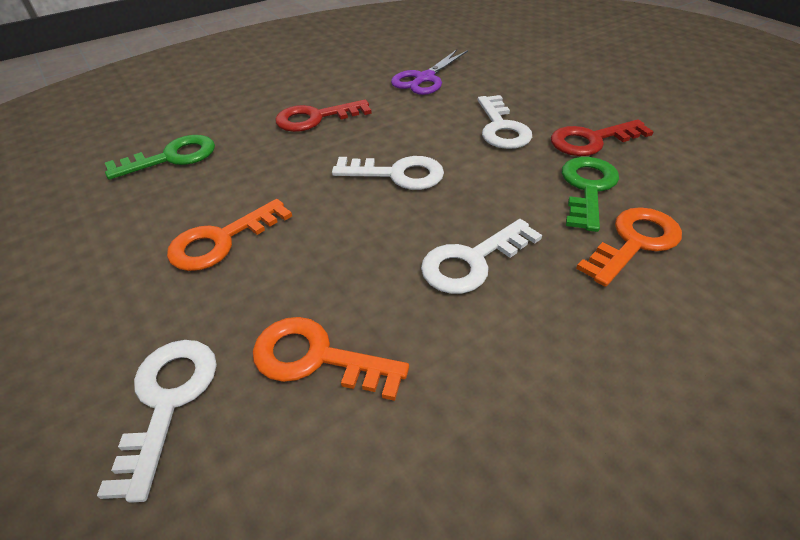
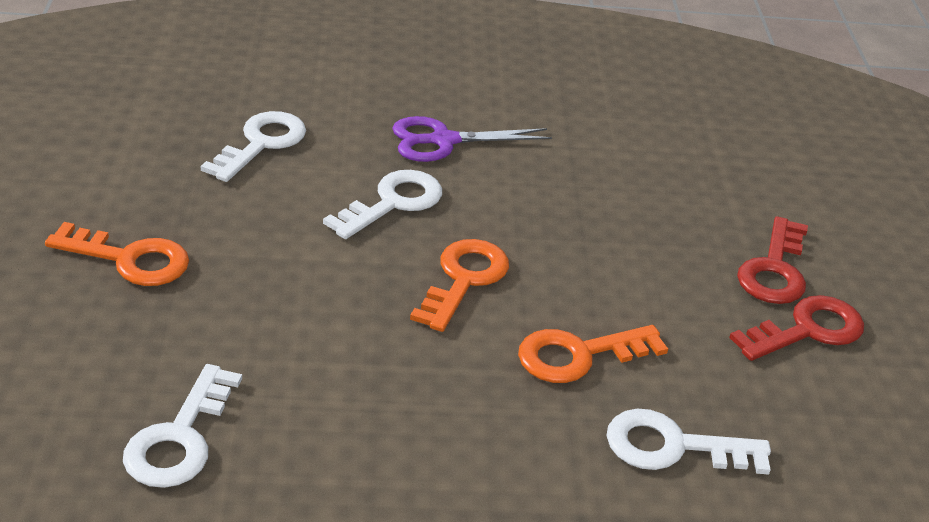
green key: [105,135,215,180] [562,157,619,232] = 2 -> none = 0

